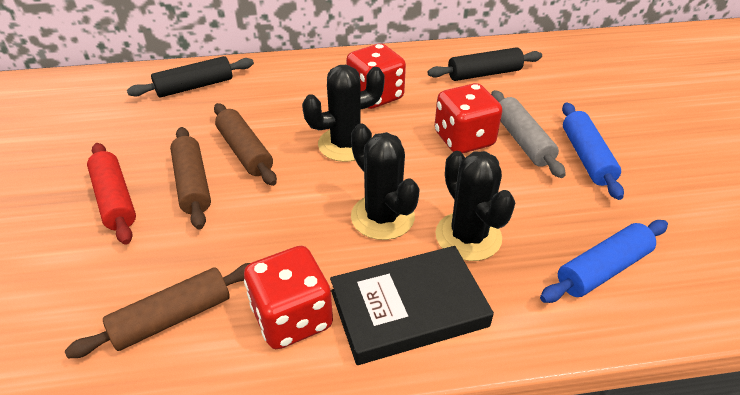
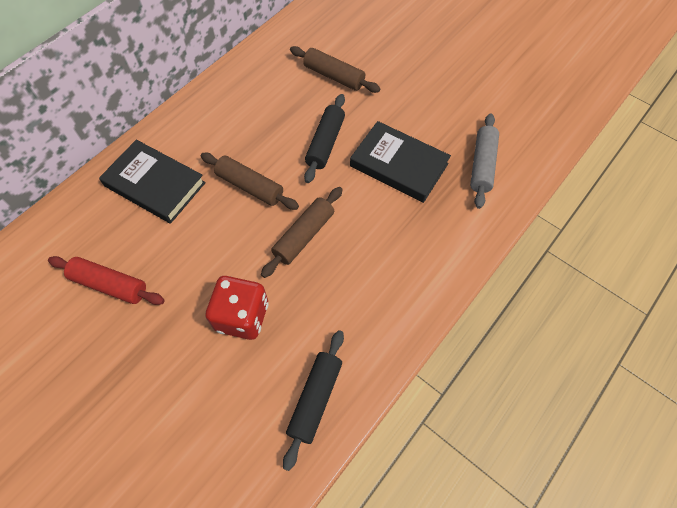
black book: [330,246,494,365] = 1 -> [99,140,206,224] [350,121,451,203] = 2
black cactus: [302,65,385,162] [351,124,420,240] [435,151,515,261] = 3 -> none = 0
blue rolling pin: [540,220,668,303] [562,102,624,200] = 2 -> none = 0
red dice: [244,246,333,349] [346,43,406,109] [435,83,502,154] = 3 -> [205,276,269,340] = 1

